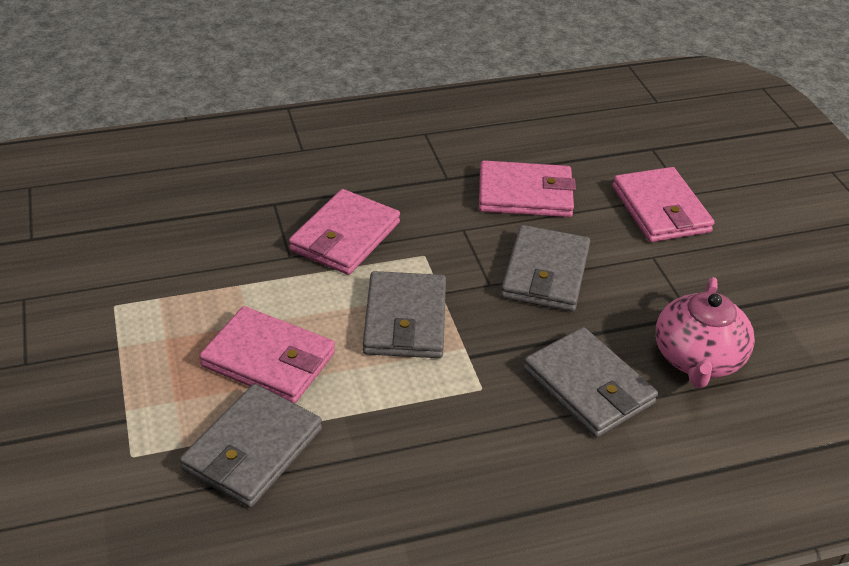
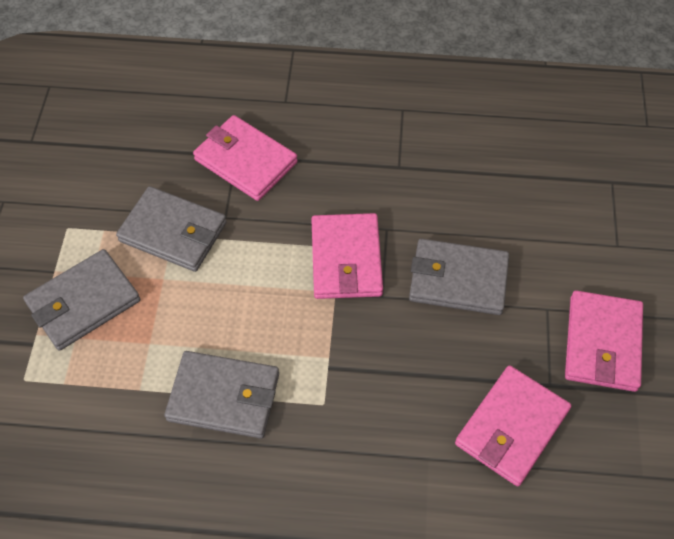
pink teapot: [655,277,755,388] = 1 -> none = 0

